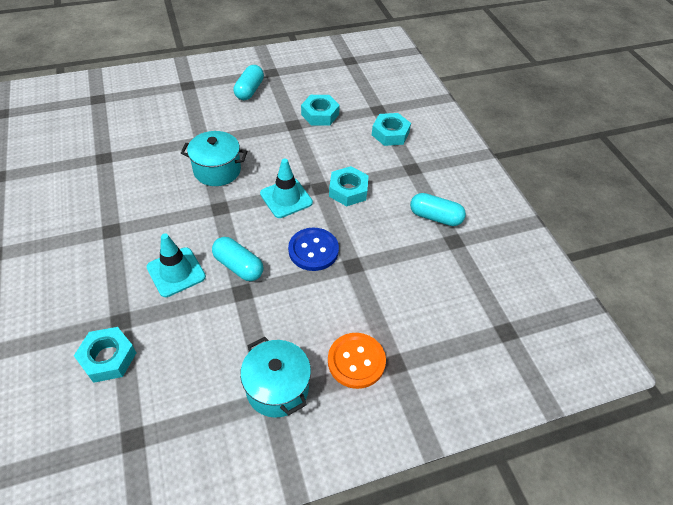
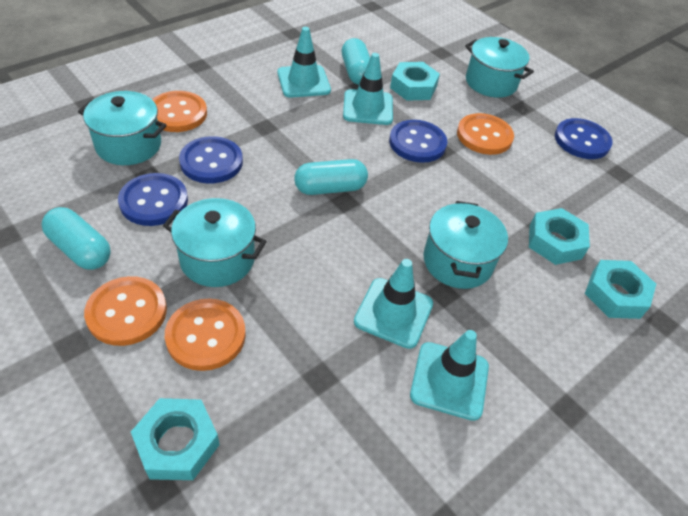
blue button: [288,228,339,271] = 1 -> [118,173,188,226] [179,136,243,184] [389,120,447,163] [555,118,613,159] = 4
orange button: [328,333,386,389] = 1 -> [84,276,167,346] [152,91,207,132] [165,299,246,371] [457,113,514,155] = 4
turquoise pot: [181,131,247,186] [240,337,311,418] = 2 -> [78,91,167,165] [163,198,267,287] [424,201,508,289] [465,37,534,98] = 4
turquoise traffic cone: [146,233,206,297] [260,159,313,218] = 2 -> [277,27,331,98] [343,53,393,125] [354,259,433,349] [410,330,489,421] = 4

